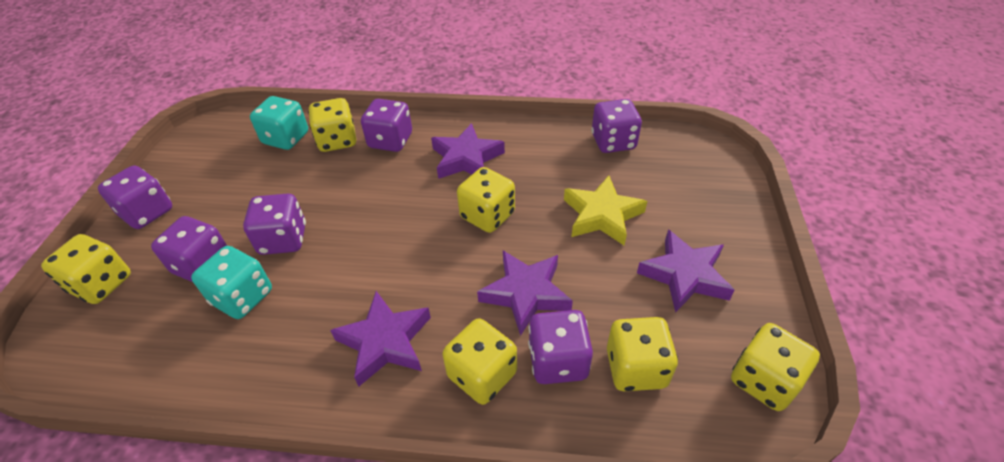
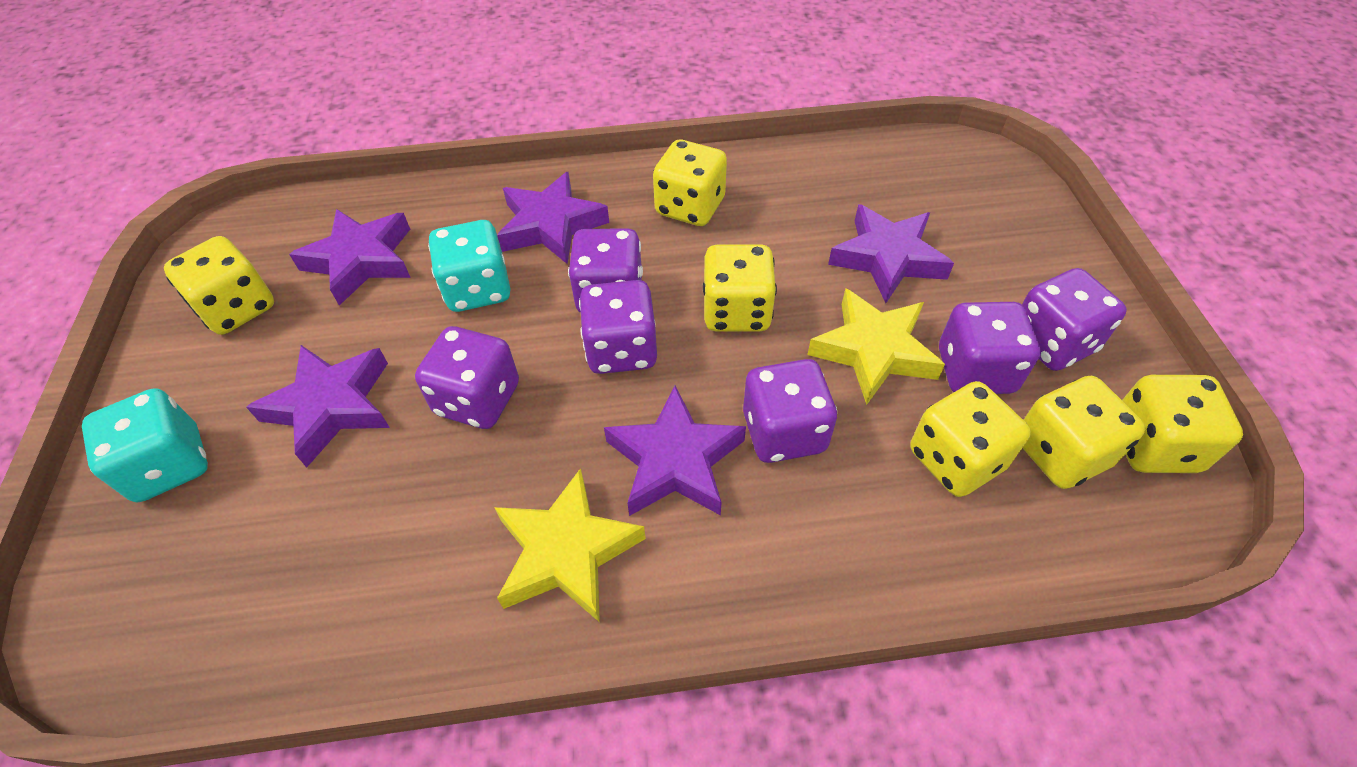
purple star: [330,291,431,387] [431,123,505,179] [477,251,573,336] [637,230,735,313] = 4 -> [246,345,390,467] [289,209,411,306] [497,172,609,264] [604,386,746,516] [828,204,954,303] = 5
yellow star: [564,176,647,245] = 1 -> [494,468,646,622] [807,288,945,405] = 2

